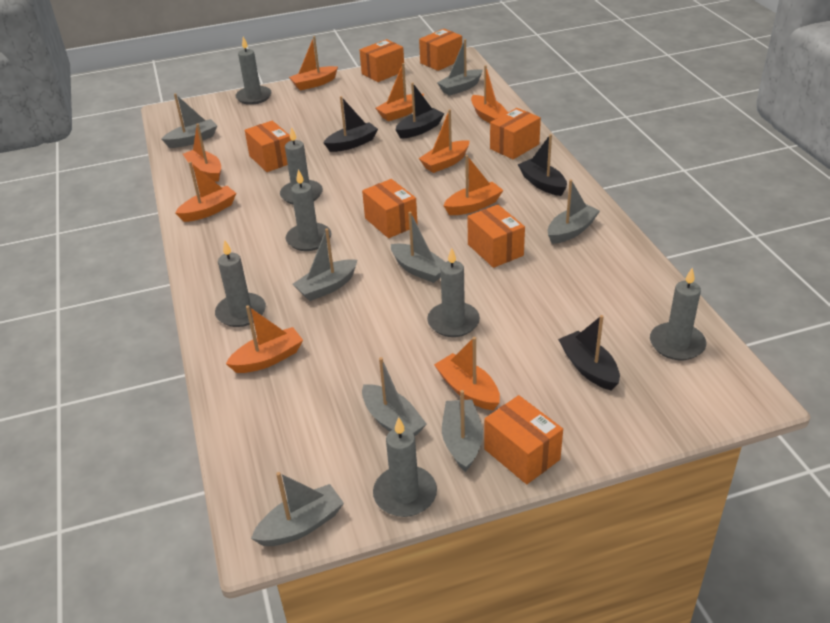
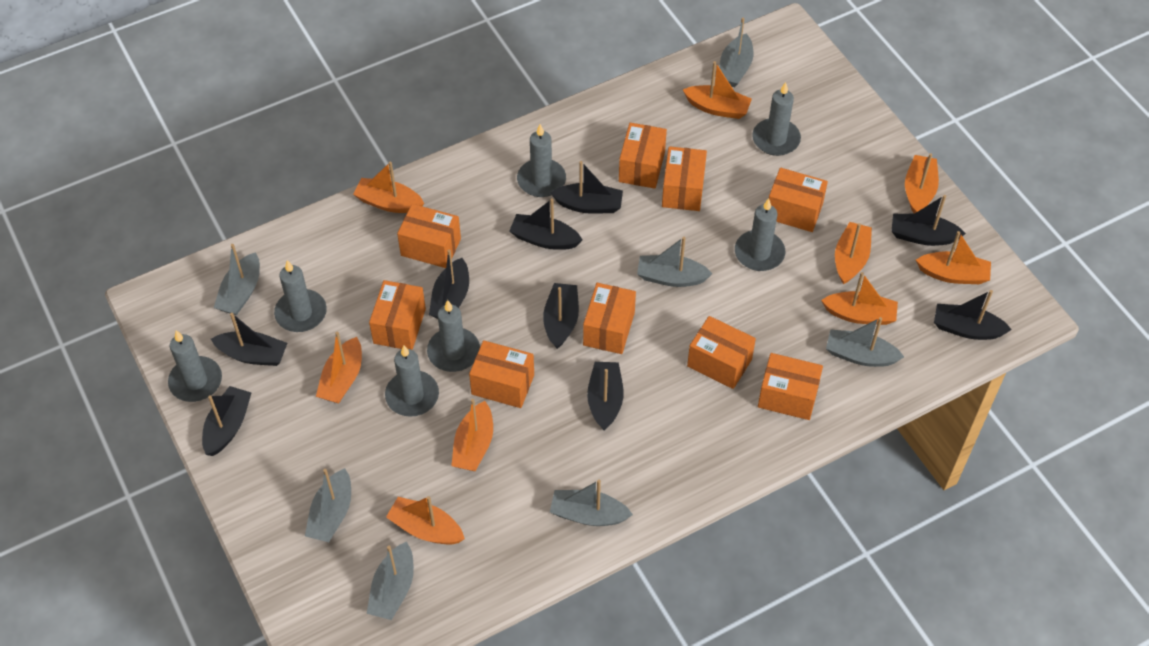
black boat: [323,96,378,152] [396,83,445,139] [518,134,567,196] [558,315,620,391] = 4 -> [202,386,251,456] [211,313,287,366] [429,250,469,319] [509,198,582,250] [543,283,579,349] [550,161,623,214] [587,362,624,431] [891,195,966,246] [934,290,1012,340] = 9
grey boat: [162,93,217,148] [251,472,344,546] [293,228,357,301] [362,357,427,436] [391,212,445,283] [437,39,483,96] [442,390,483,472] [548,179,600,244] = 8 -> [214,244,260,315] [305,468,351,542] [367,541,414,620] [550,480,633,526] [637,237,712,287] [719,18,754,87] [826,317,904,367] = 7
orange box: [245,121,291,172] [360,39,404,82] [362,179,418,238] [419,29,462,71] [468,205,525,268] [484,395,563,484] [490,108,541,159] = 7 -> [369,280,426,350] [397,204,461,268] [469,340,534,408] [583,283,636,354] [619,123,667,189] [662,146,707,211] [687,316,756,389] [758,353,823,420] [769,168,828,232] = 9

